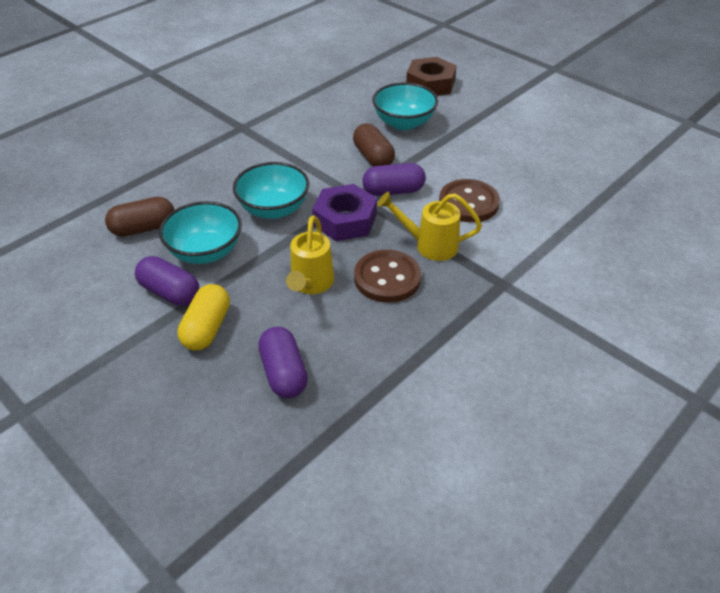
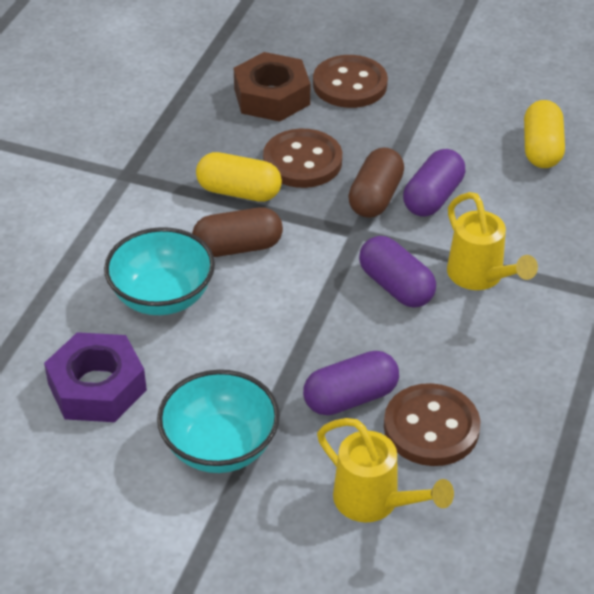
brown button: [354,250,421,303] [439,179,500,222] = 2 -> [263,129,342,188] [313,55,388,108] [384,383,481,466] = 3
turquoise bowl: [159,201,242,264] [233,162,309,219] [372,82,438,130] = 3 -> [104,227,215,315] [157,370,280,473] = 2
yellow capsule: [177,284,230,351] = 1 -> [196,152,282,202] [524,100,565,168] = 2

